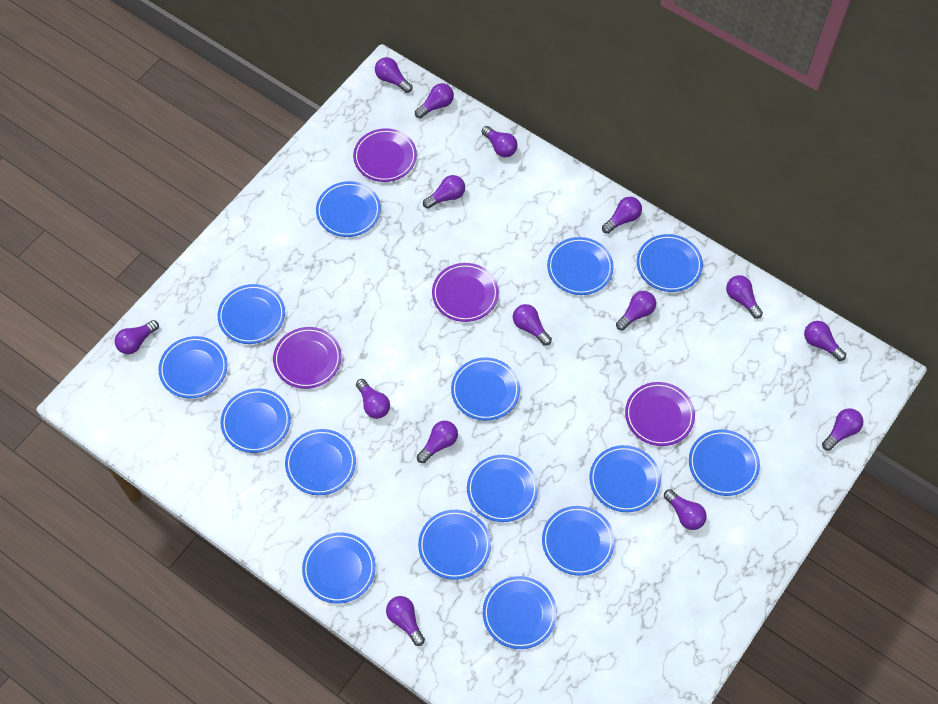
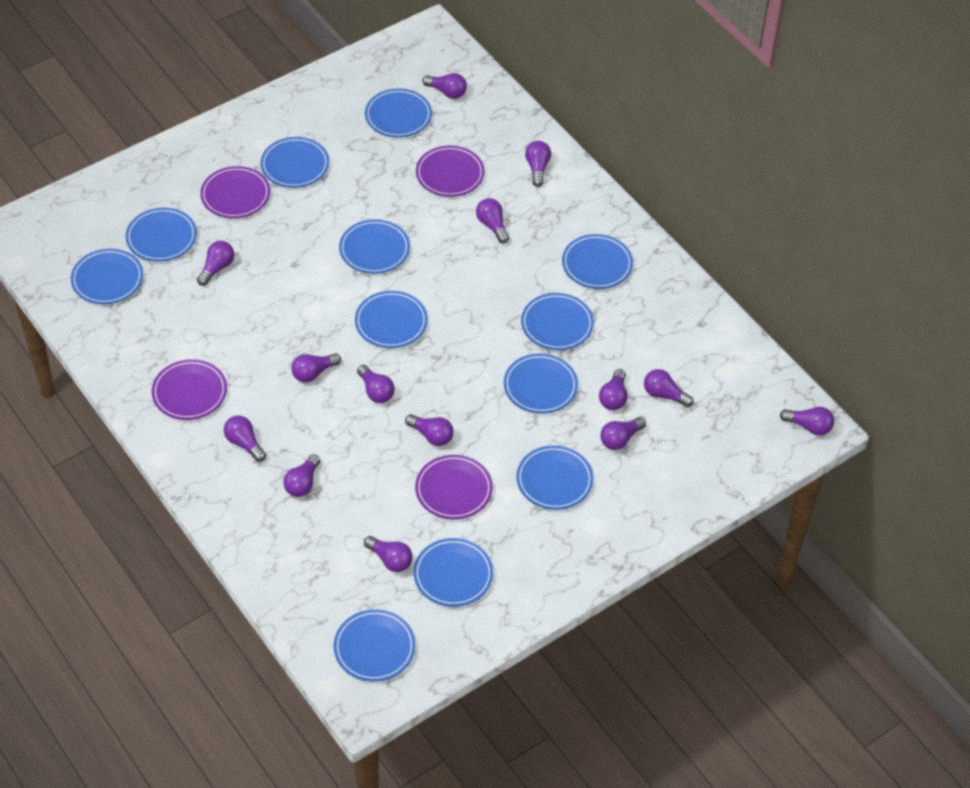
blue plate: [158,336,228,398] [218,284,285,344] [221,388,291,453] [285,429,356,495] [302,533,376,604] [316,181,381,237] [418,510,491,580] [451,357,520,421] [467,455,538,522] [483,576,557,649] [542,506,615,576] [547,237,614,295] [589,445,661,512] [637,234,703,292] [689,430,760,496] = 15 -> [71,249,143,304] [125,208,197,262] [260,137,329,188] [334,609,415,682] [339,219,410,274] [355,291,428,348] [365,89,432,138] [413,538,493,607] [504,353,578,414] [516,445,593,510] [521,293,594,350] [562,234,633,289] = 12
purple light bulb: [115,320,159,354] [356,379,390,419] [375,57,412,93] [386,596,425,646] [415,83,454,118] [417,421,458,463] [423,175,465,209] [482,126,518,157] [513,304,552,346] [602,197,642,234] [616,291,656,331] [664,489,707,530] [726,275,763,319] [804,321,846,361] [822,408,863,451] = 15 -> [197,241,234,286] [224,415,266,462] [283,454,320,497] [291,353,341,382] [357,365,395,403] [364,536,413,572] [405,414,453,446] [423,73,467,99] [476,198,509,243] [525,141,551,187] [599,369,628,410] [600,417,646,450] [644,369,694,407] [780,407,834,436] = 14

